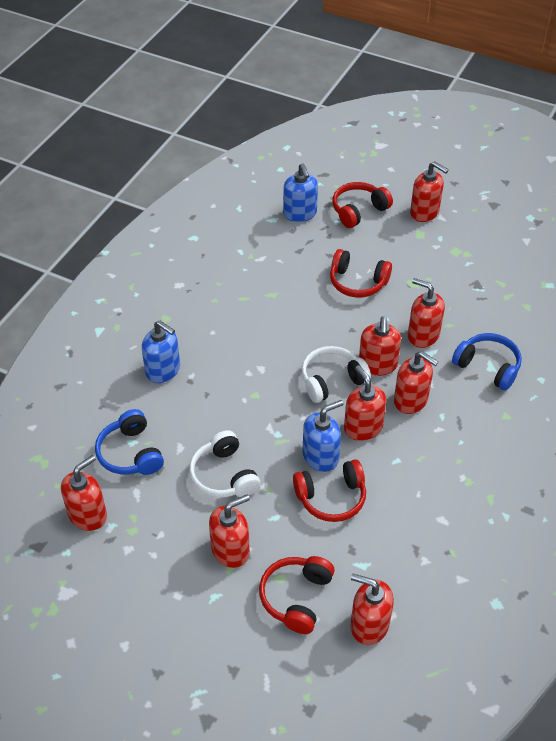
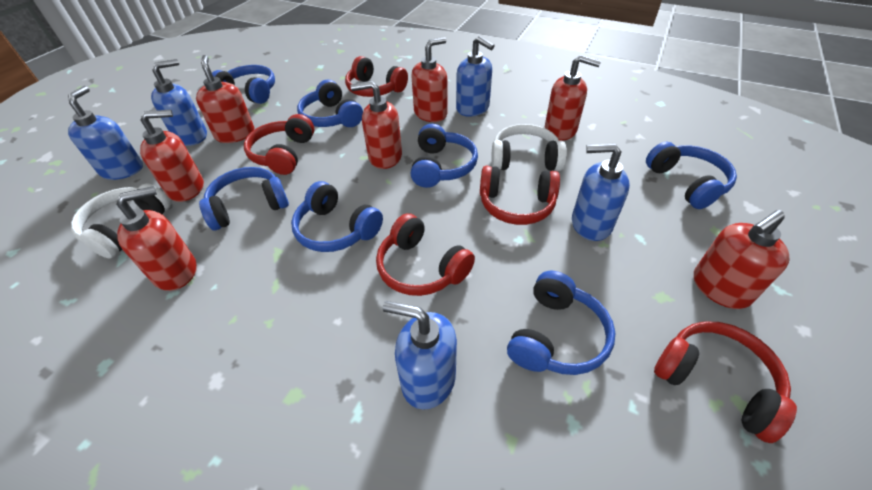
blue headphones: [95,409,164,475] [452,333,522,391] = 2 -> [199,167,289,230] [212,65,275,104] [291,181,383,252] [297,80,363,127] [411,124,478,188] [507,271,615,375] [646,141,737,209] = 7
blue soap dispenser: [142,320,180,383] [283,163,318,222] [303,400,343,472] = 3 -> [68,86,143,180] [151,59,207,146] [383,301,457,410] [456,36,495,117] [572,143,630,241] = 5
red headphones: [259,556,335,634] [293,459,366,522] [330,249,392,298] [332,182,393,228] = 4 -> [244,114,314,175] [345,56,408,97] [376,213,475,296] [480,166,560,225] [654,321,797,443] = 5
red soap dispenser: [61,455,107,531] [209,494,250,568] [344,365,387,441] [351,574,394,645] [359,316,401,376] [394,351,438,414] [408,278,445,348] [410,162,449,222] = 8 -> [116,186,197,291] [140,110,204,202] [196,55,254,143] [350,81,402,169] [412,37,448,122] [545,55,601,141] [694,210,790,309] = 7

